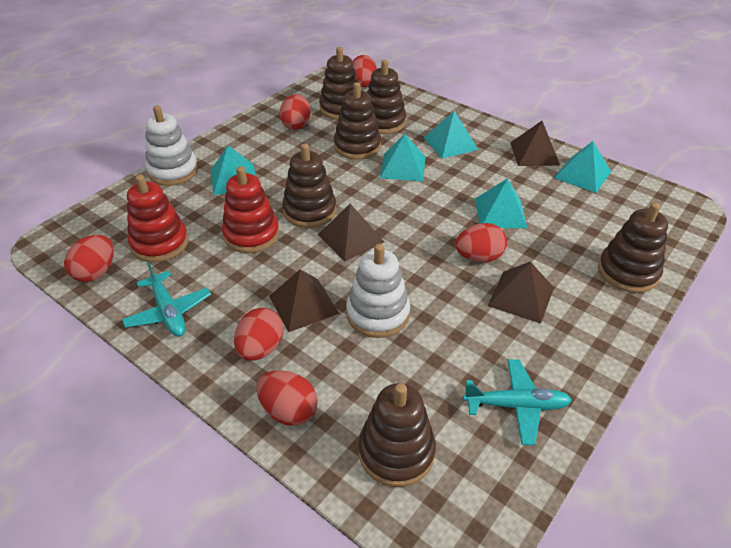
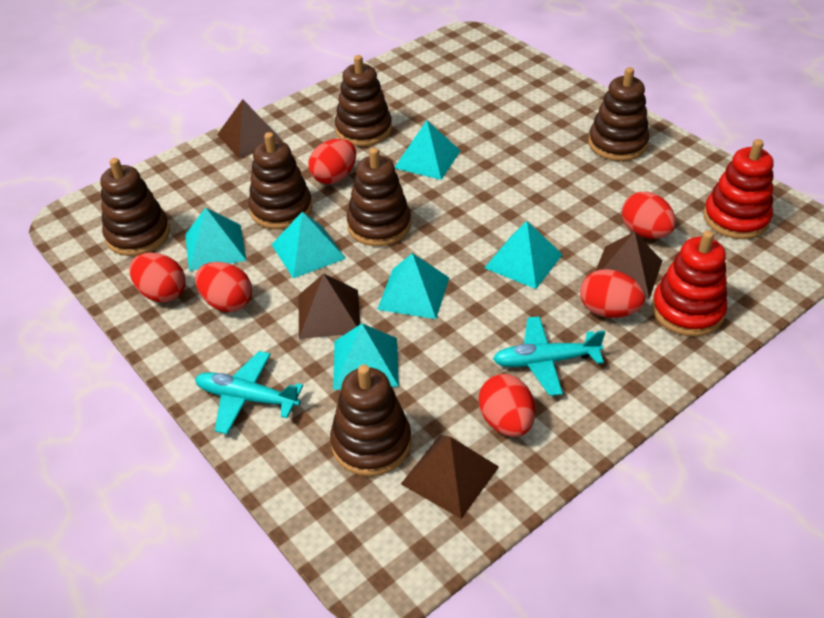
turquoise pyramid: [211,145,256,195] [380,134,425,182] [424,111,478,159] [475,178,528,228] [554,141,611,193] = 5 -> [185,208,247,271] [271,212,346,278] [333,323,399,390] [377,253,449,319] [395,120,460,180] [485,221,563,289] = 6
white stacking toy: [145,106,198,186] [346,244,410,338] = 2 -> none = 0

